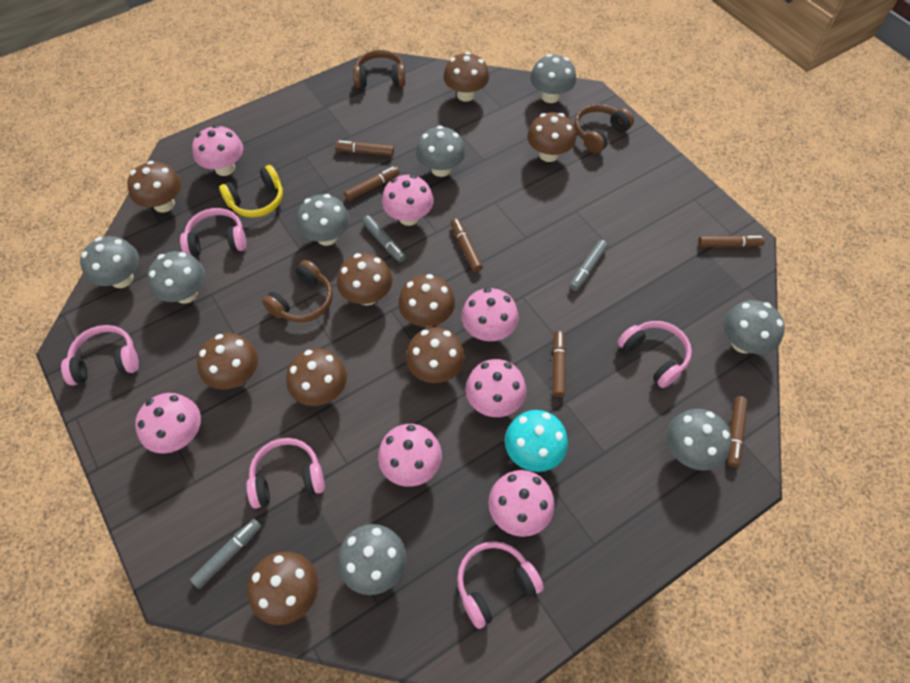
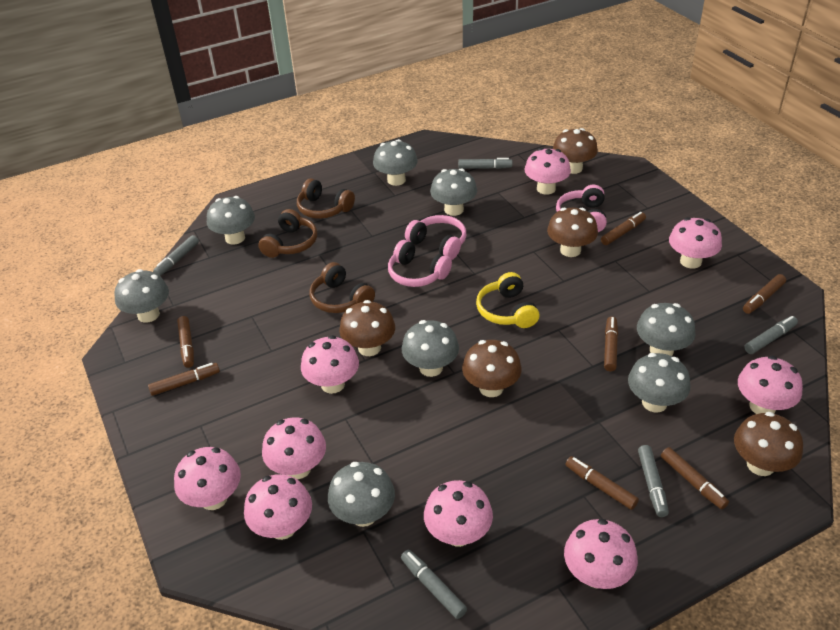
brown marker: [335,140,394,156] [344,166,400,201] [451,218,483,272] [552,331,566,397] [698,235,765,247] [727,396,748,467] = 6 -> [148,363,220,396] [177,316,194,368] [566,456,639,510] [601,212,646,245] [604,317,618,371] [661,447,729,509] [743,274,786,314] = 7
brown mushroom: [127,161,181,213] [197,333,258,390] [247,552,318,625] [286,349,347,406] [337,253,393,306] [398,274,455,327] [406,327,465,383] [443,52,489,102] [527,112,576,162] = 9 -> [339,300,395,356] [462,340,522,397] [547,208,598,257] [553,128,598,174] [734,412,803,476] = 5
grey marker: [190,519,261,589] [362,215,406,262] [570,240,608,291] = 3 -> [153,235,199,276] [401,550,467,619] [458,158,512,169] [638,445,669,517] [744,316,798,354] = 5
pink headphones: [61,325,139,385] [180,208,246,257] [246,438,325,509] [457,541,544,629] [618,321,692,388] = 5 -> [388,240,452,287] [405,215,466,260] [556,184,607,232] = 3
pink mushroom: [135,393,201,453] [192,125,243,176] [378,424,442,487] [382,175,434,226] [461,288,519,341] [466,359,526,417] [488,470,555,537] = 7 -> [174,447,241,510] [244,474,312,540] [262,417,326,479] [301,335,359,394] [424,480,493,547] [524,148,571,195] [564,519,638,589] [669,217,722,269] [738,356,803,414] = 9
turquoise mushroom: [505,410,568,472] = 1 -> none = 0

